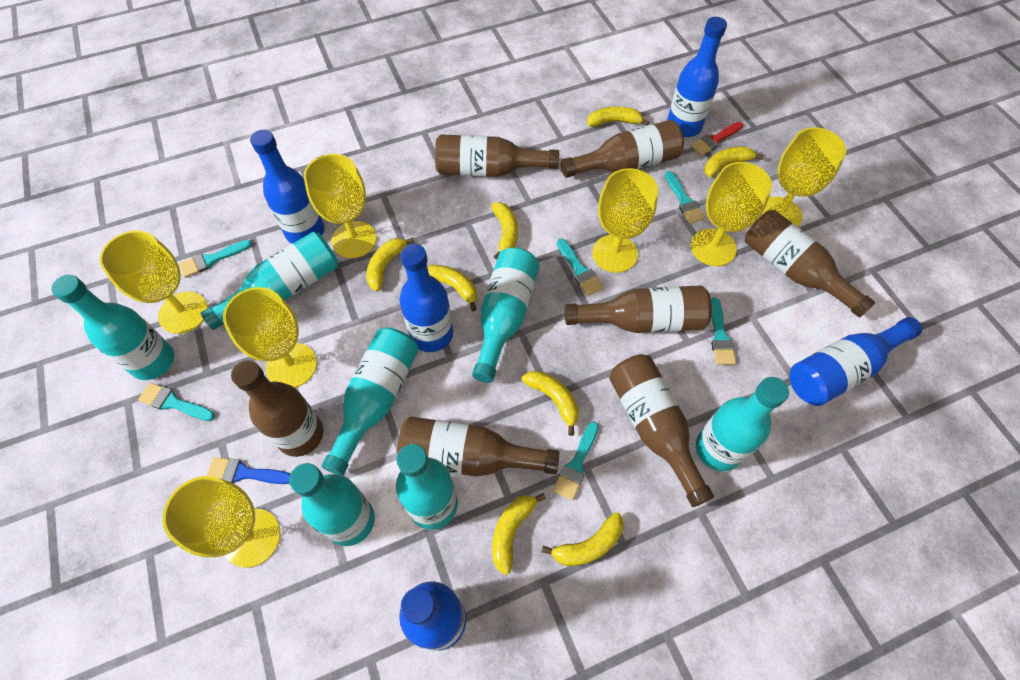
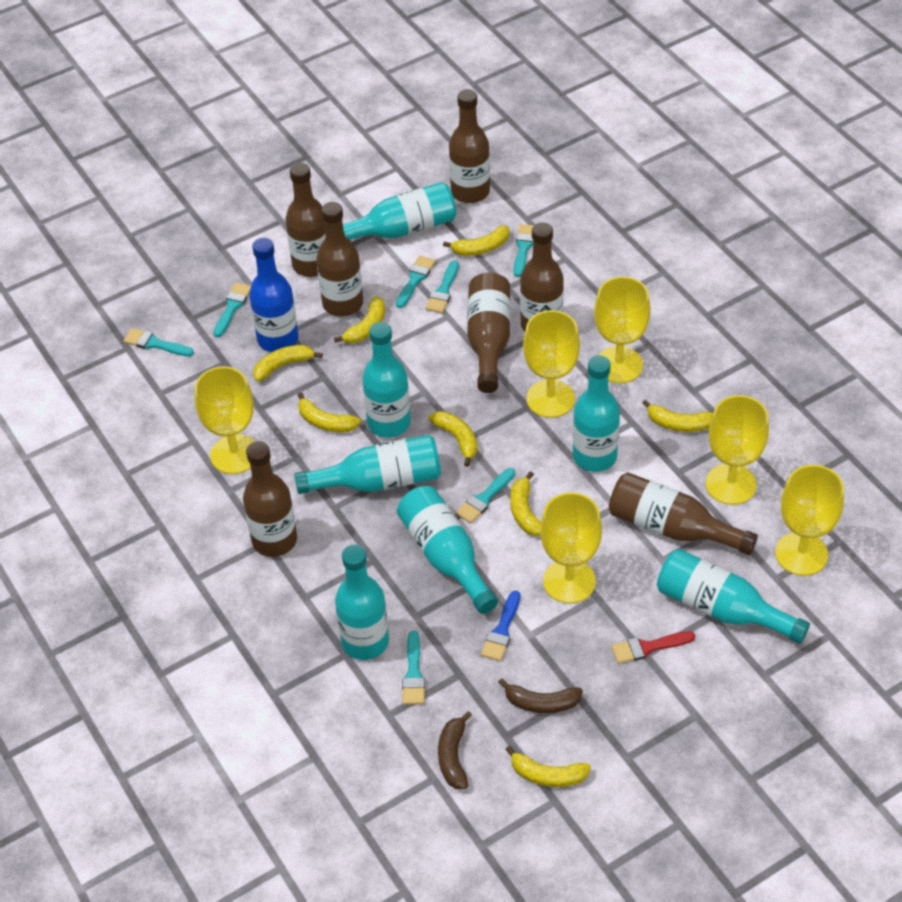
blue bottle: [250,130,324,244] [399,244,453,352] [399,582,466,651] [667,17,727,137] [790,317,922,406] = 5 -> [249,238,299,352] = 1
brown banana: none = 0 -> [438,711,472,789] [498,678,583,713] = 2
turquoise brush: [138,383,215,421] [179,240,252,278] [553,421,599,500] [557,238,603,296] [665,171,705,224] [711,298,736,365] = 6 -> [124,328,194,356] [213,283,251,337] [396,255,436,308] [402,631,425,705] [426,260,459,313] [456,468,515,523] [514,224,534,277] = 7
yellow goblet: [99,230,208,334] [163,476,281,568] [223,287,317,388] [304,154,377,258] [592,168,658,273] [691,162,772,266] [759,127,846,226] = 7 -> [195,366,255,474] [523,310,580,418] [540,492,602,603] [594,276,650,383] [705,395,769,505] [775,465,844,576] = 6

